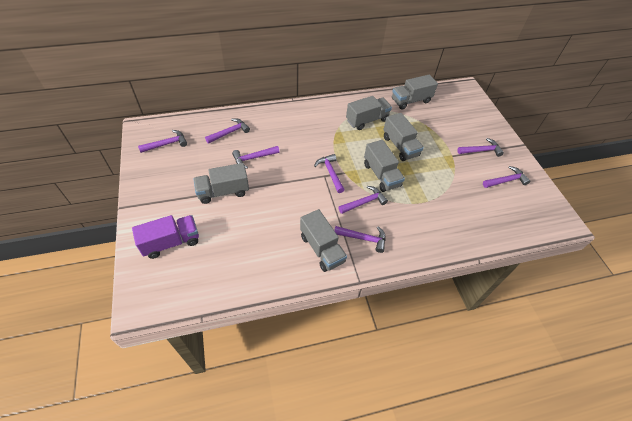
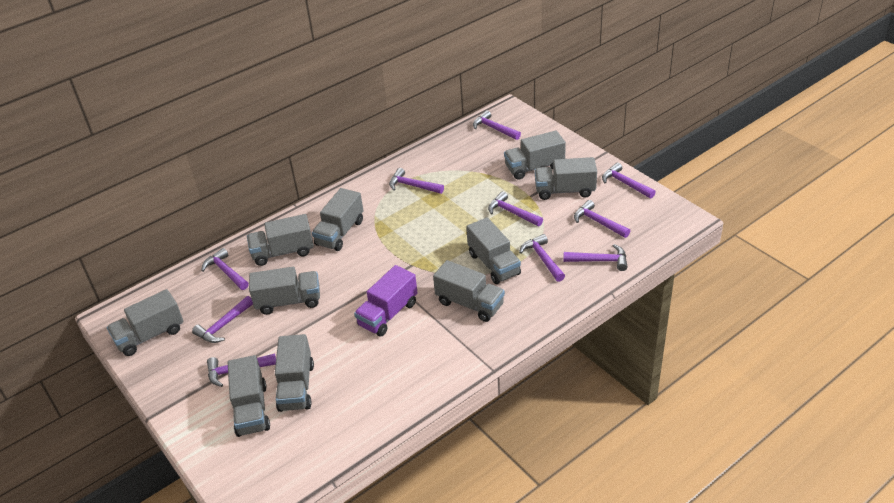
grey truck: [193,163,249,204] [300,209,347,272] [346,96,392,130] [364,140,405,192] [383,113,424,161] [392,74,438,109] = 6 -> [107,289,183,356] [228,355,270,437] [247,214,314,266] [249,267,320,315] [275,334,314,412] [312,188,363,251] [433,260,505,322] [466,217,521,284] [504,131,566,180] [535,157,597,200] = 10
purple hammer: [138,130,187,153] [205,118,250,144] [232,146,280,169] [314,154,345,193] [334,226,386,253] [338,186,388,214] [457,138,504,157] [483,166,530,188] = 8 -> [192,296,253,343] [201,248,249,290] [207,353,276,387] [389,168,444,194] [473,110,521,140] [488,191,543,226] [519,234,565,282] [564,244,628,271] [574,200,630,238] [602,163,656,198] = 10

